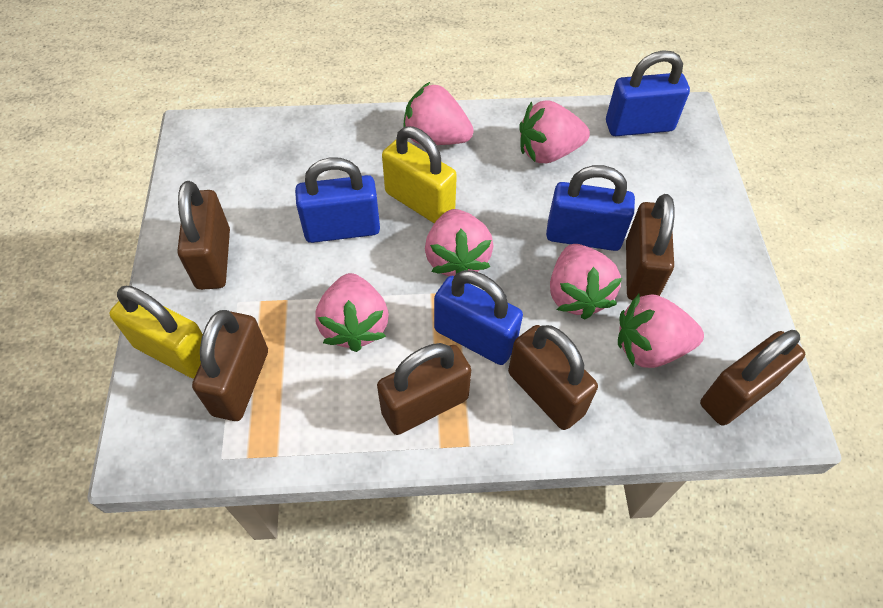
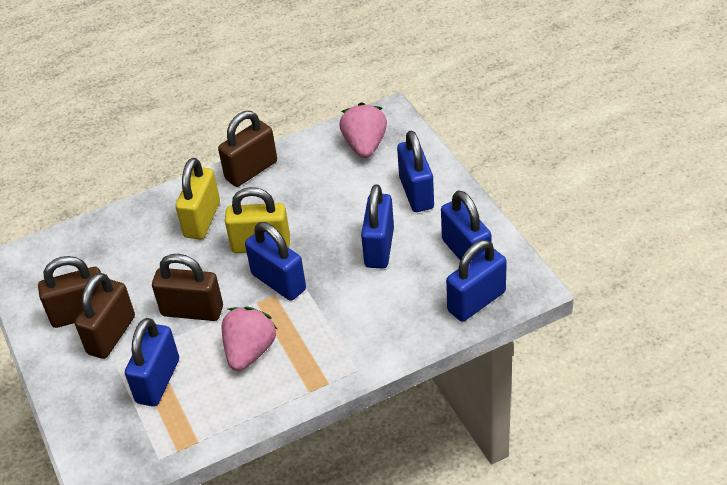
blue padlock: [295,157,380,243] [434,270,523,365] [546,165,635,251] [606,50,690,136] = 4 -> [125,318,179,407] [245,222,306,301] [361,184,394,268] [397,131,434,212] [441,190,492,260] [446,240,507,322] = 6
brown padlock: [177,181,230,290] [192,310,268,421] [377,343,471,435] [508,325,598,430] [626,194,675,300] [700,330,805,426] = 6 -> [38,256,102,328] [75,273,135,359] [152,254,223,321] [218,111,277,187] = 4
pink strawberry: [315,273,389,352] [403,82,474,145] [425,209,494,276] [519,100,590,163] [550,244,622,320] [618,294,704,368] = 6 -> [222,306,277,371] [340,102,387,158] = 2

